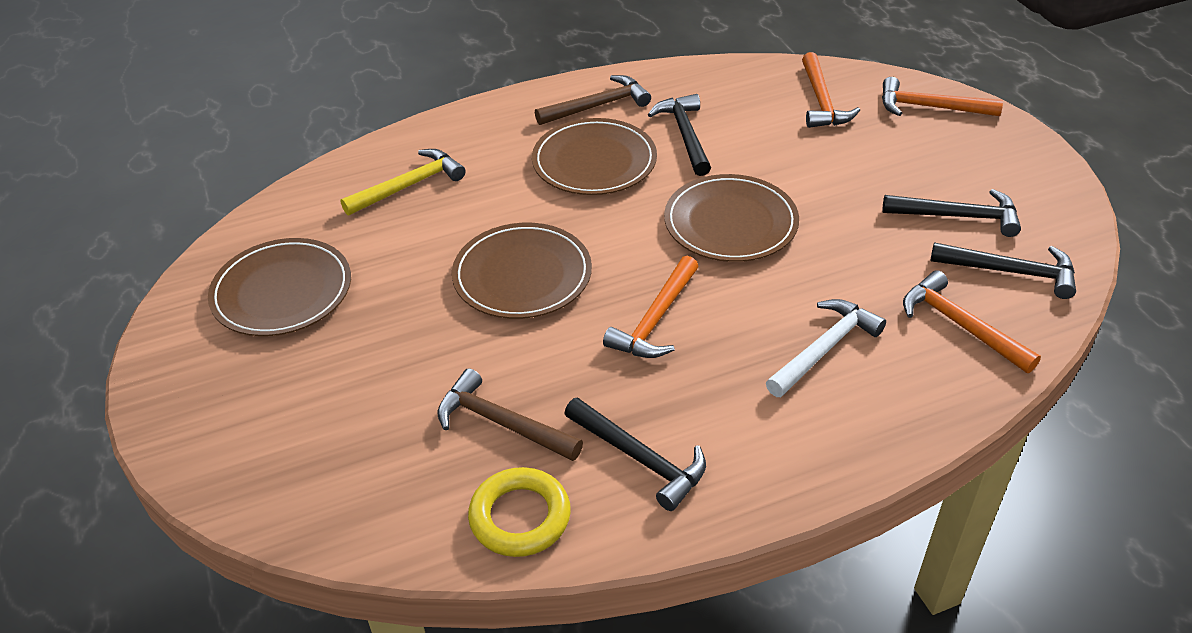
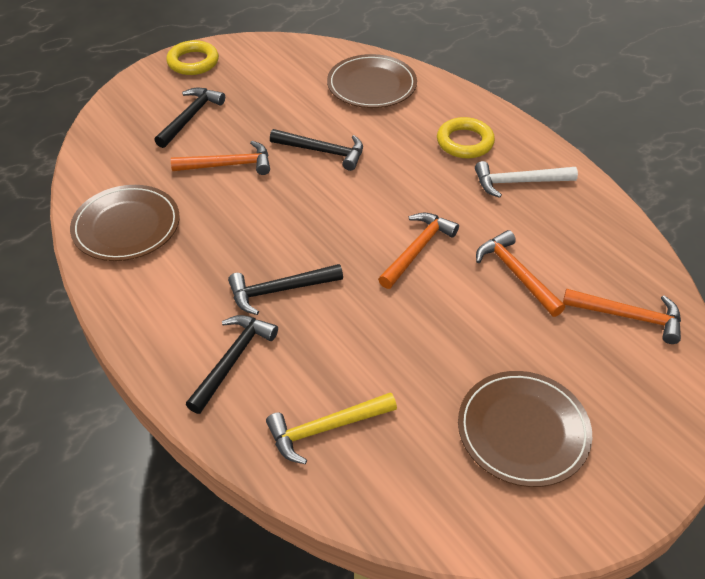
brown hammer: [437,368,583,461] [535,75,651,125] = 2 -> none = 0
brown plate: [208,238,351,336] [452,223,592,319] [532,118,657,195] [664,174,799,262] = 4 -> [70,185,180,261] [327,54,417,108] [458,371,592,487] = 3
yellow ring: [468,467,571,557] = 1 -> [166,40,219,75] [437,117,495,159] = 2

